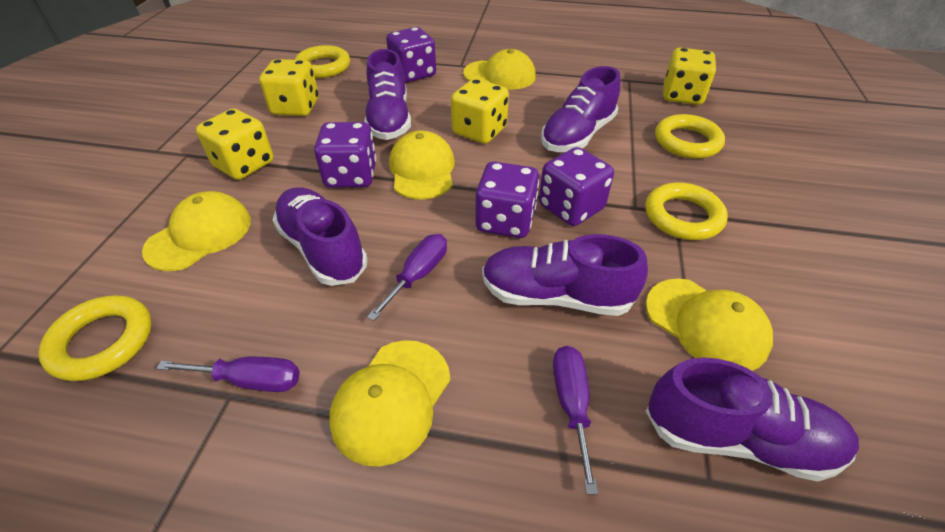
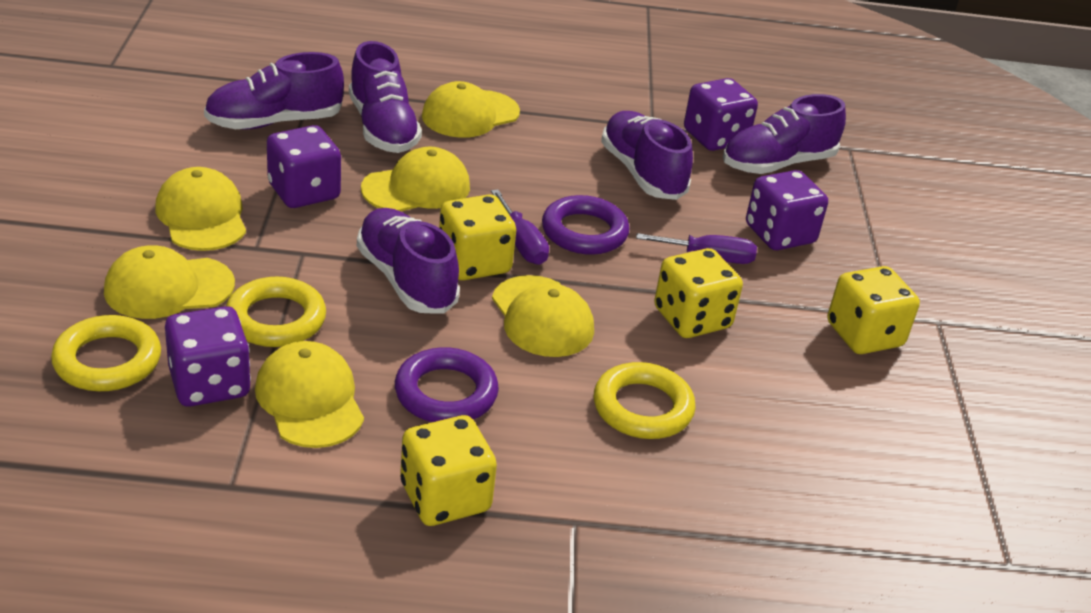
purple ring: none = 0 -> [395,347,499,422] [542,195,629,255] = 2
purple screwdriver: [156,357,300,392] [367,234,447,321] [553,346,598,495] = 3 -> [491,189,549,265] [636,233,757,264] = 2
yellow cap: [142,191,251,271] [330,340,450,467] [389,131,455,199] [463,49,536,90] [646,279,773,371] = 5 -> [104,245,235,319] [155,167,246,251] [255,341,364,448] [361,146,470,211] [422,81,520,138] [492,275,594,357] = 6
yellow ring: [38,295,152,381] [294,45,350,78] [645,182,728,240] [655,114,725,159] = 4 -> [51,315,161,391] [226,277,326,347] [594,362,696,439] = 3

